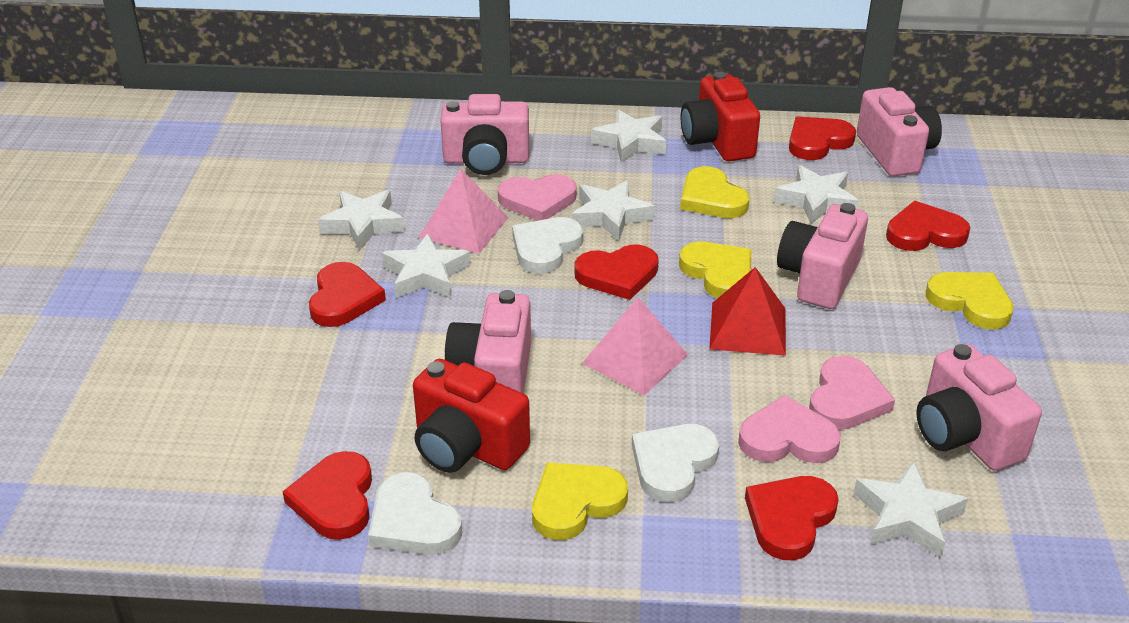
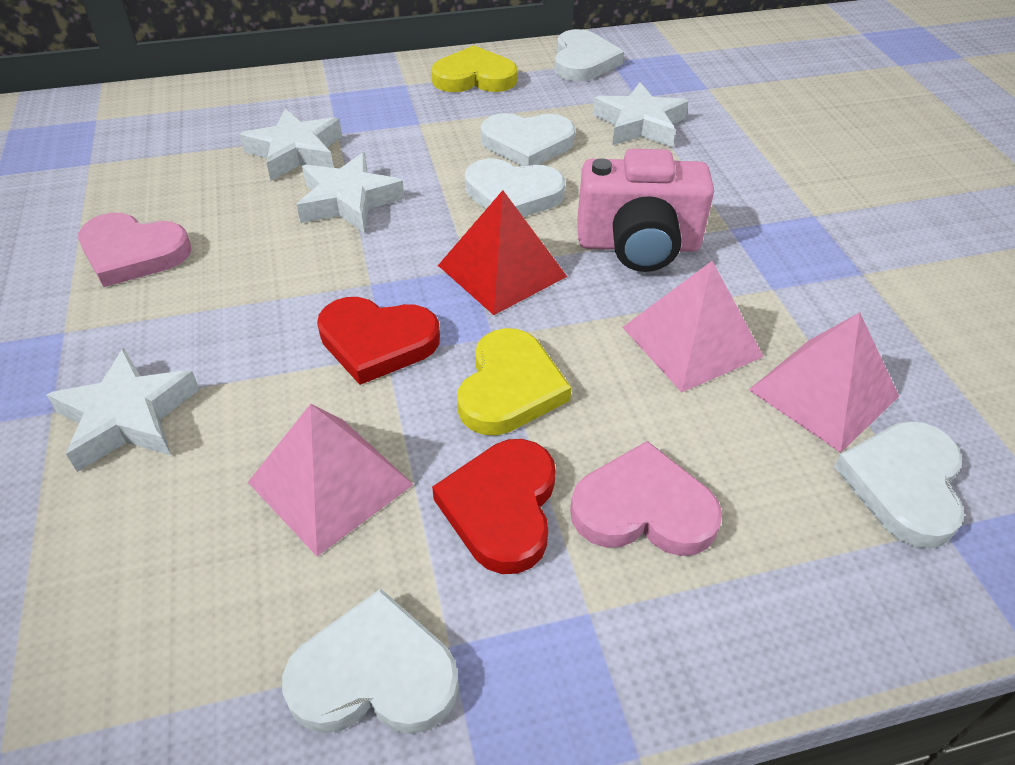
pink camera: [440,94,529,175] [445,290,531,394] [777,203,868,309] [857,87,942,176] [916,344,1042,471] = 5 -> [577,149,714,272] = 1
pink heart: [498,174,577,221] [738,395,841,463] [809,356,895,430] = 3 -> [78,213,191,287] [570,441,722,556] = 2
pink pyramid: [419,168,509,254] [582,297,688,395] = 2 -> [248,404,414,556] [622,261,764,392] [749,312,899,453] = 3
red camera: [413,359,530,473] [681,71,760,161] = 2 -> none = 0
red heart: [283,451,372,540] [309,262,386,327] [574,245,659,300] [745,476,839,560] [789,116,856,160] [886,201,970,251] = 6 -> [317,297,440,385] [432,439,556,574] = 2
white heart: [368,472,462,555] [512,217,583,274] [632,424,719,502] = 3 -> [282,589,459,734] [465,159,565,217] [481,113,575,166] [554,29,624,82] [834,421,964,549] = 5
white star: [318,190,405,250] [382,233,471,298] [572,180,655,241] [591,109,666,163] [774,165,859,224] [854,461,968,558] = 6 -> [47,348,200,472] [239,108,342,181] [297,152,404,233] [593,82,689,147] = 4
yellow heart: [532,462,628,540] [679,241,752,298] [680,166,749,218] [926,272,1014,330] = 4 -> [431,46,518,92] [457,328,572,436] = 2

